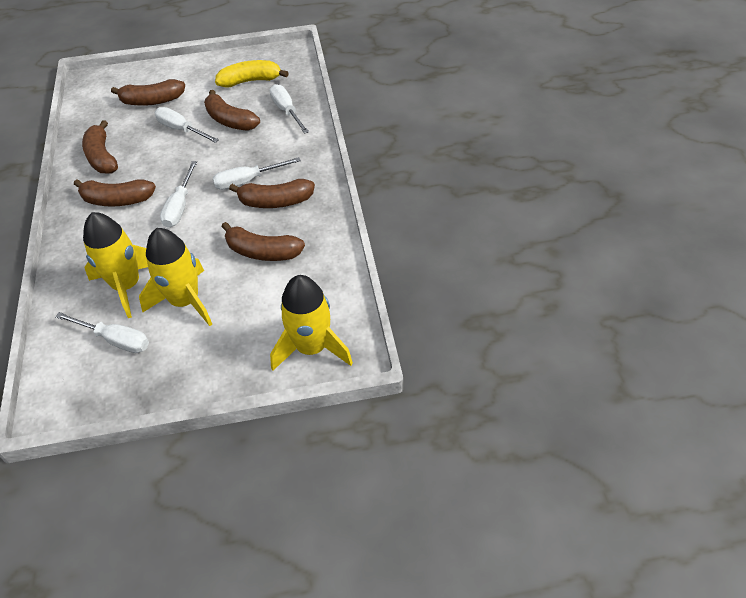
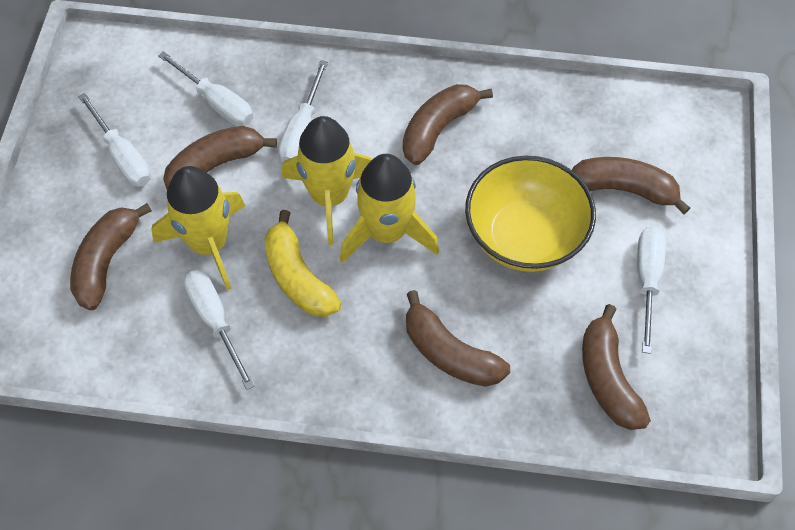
yellow bowl: none = 0 -> [465,156,596,272] = 1

